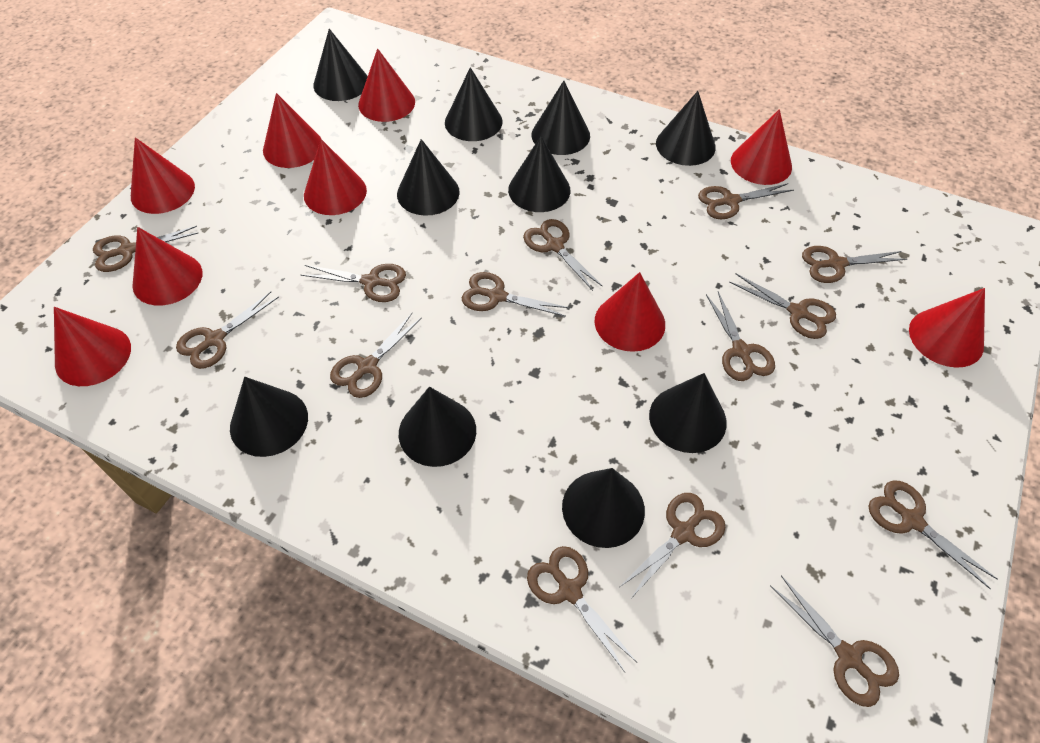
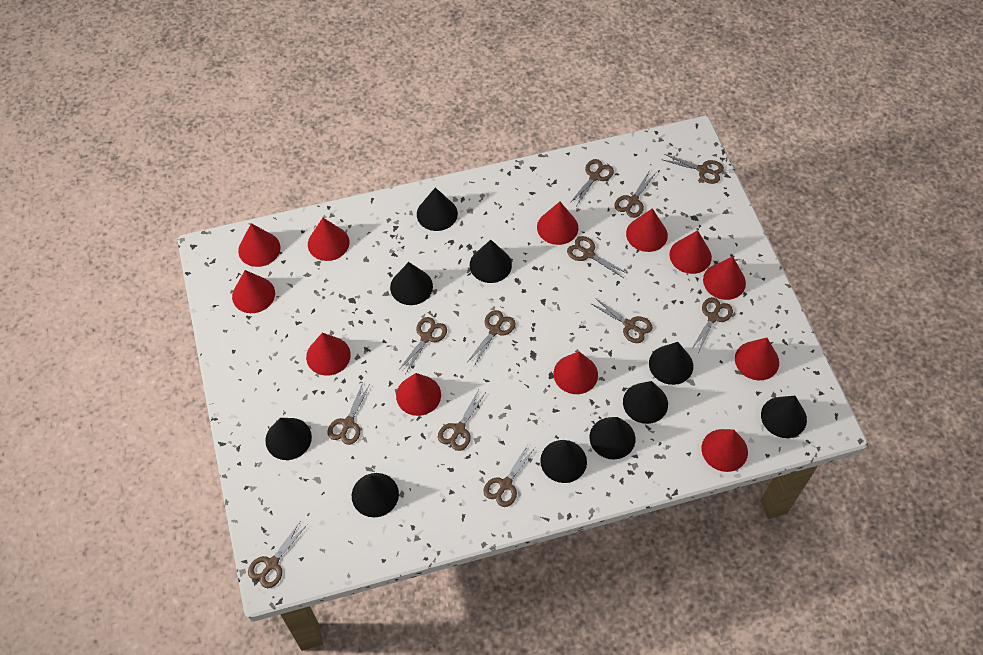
brown scissors: [93,226,198,272] [176,292,279,369] [301,264,406,302] [330,313,422,398] [462,272,569,317] [523,219,603,291] [527,546,638,672] [620,493,726,597] [698,183,794,219] [706,292,775,381] [729,273,836,339] [770,576,899,707] [802,246,907,283] [868,480,998,589] = 14 -> [248,520,307,588] [328,383,370,445] [398,317,447,373] [438,390,485,451] [467,310,515,366] [483,445,535,507] [567,236,628,278] [570,159,614,206] [590,298,653,343] [614,170,656,218] [661,154,724,184] [691,297,733,353] = 12
red cone: [54,307,131,386] [131,137,195,214] [132,227,202,305] [263,93,321,168] [304,139,367,215] [358,48,415,122] [595,272,665,352] [731,109,792,185] [909,288,985,368] = 9 -> [232,270,275,313] [238,223,280,267] [306,332,351,376] [308,218,349,261] [396,373,441,416] [537,202,578,245] [554,352,598,394] [626,208,668,252] [669,230,712,274] [702,429,748,472] [703,256,746,300] [735,337,779,380] = 12

